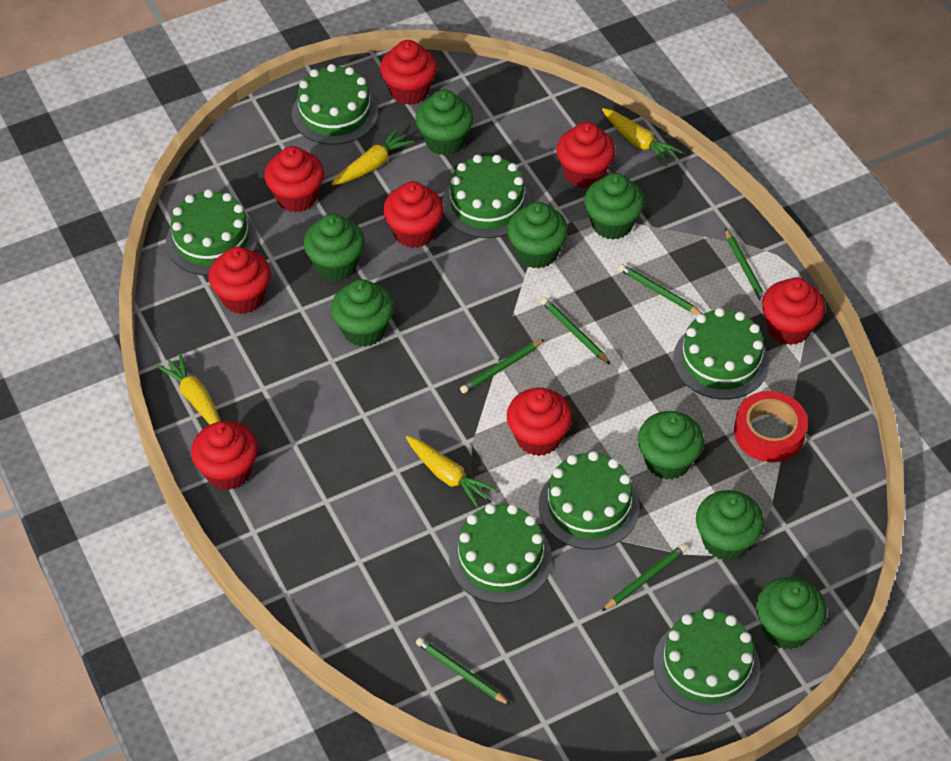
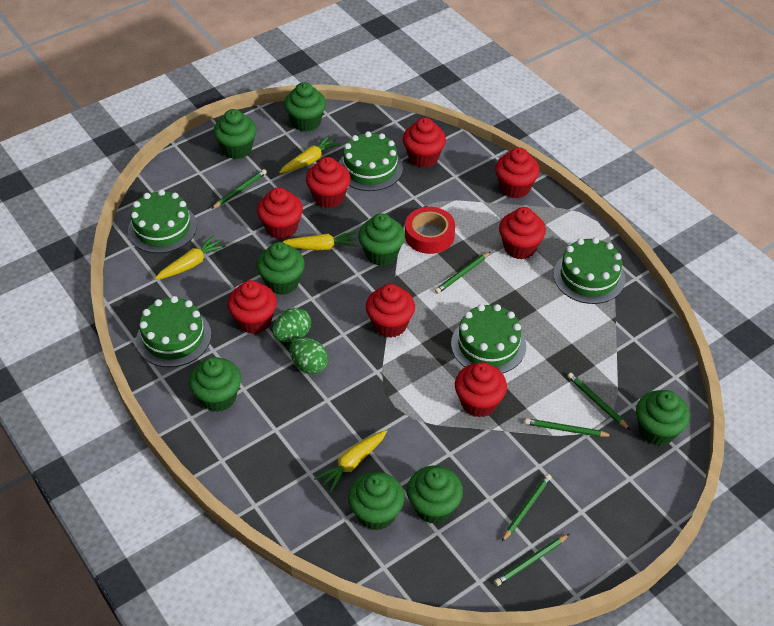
green cake: [166,189,258,276] [292,64,378,145] [442,155,532,238] [449,504,552,604] [539,451,639,550] [653,608,760,715] [673,308,769,400] = 7 -> [128,189,197,253] [136,296,211,367] [339,131,403,191] [451,304,526,373] [553,237,625,304] = 5
green egg: none = 0 -> [272,308,311,342] [289,337,328,374] = 2

